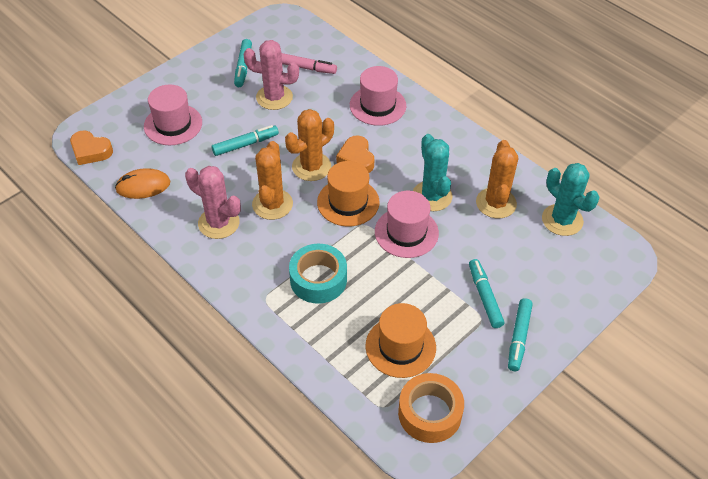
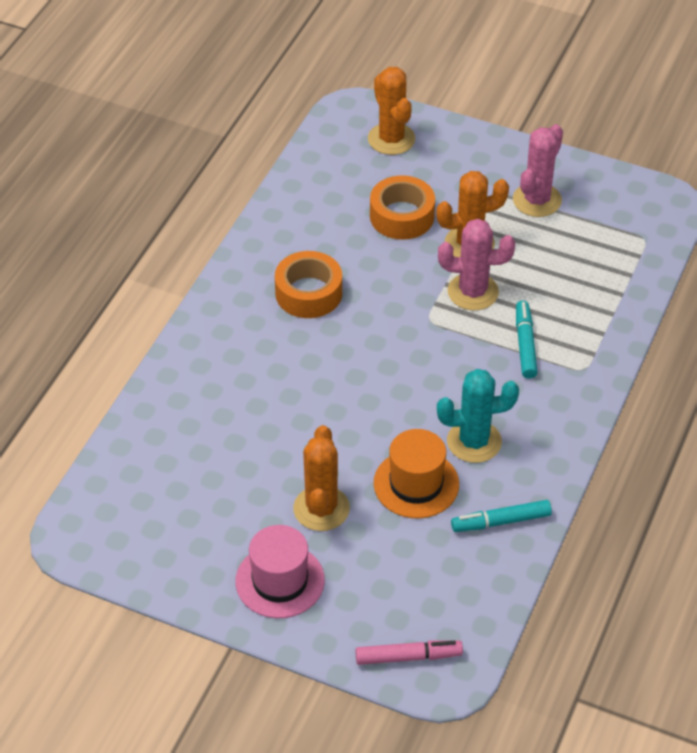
orange hat: [317,161,380,226] [366,303,436,378] = 2 -> [374,429,459,519] = 1
orange heart: [70,130,113,165] [336,136,374,173] = 2 -> none = 0
orange mouse: [115,168,170,199] = 1 -> none = 0
orange tape: [398,373,464,443] = 1 -> [275,251,342,318] [370,175,435,240] = 2
pink hat: [144,84,202,145] [350,66,406,126] [375,191,439,258] = 3 -> [235,525,325,618] = 1
turquoise cactus: [413,134,452,211] [542,163,599,236] = 2 -> [437,369,519,463] = 1
turquoise marker: [212,125,279,156] [234,39,252,87] [469,259,504,328] [508,298,533,371] = 4 -> [451,500,552,532] [516,301,538,379] = 2
turquoise tape: [289,244,347,304] = 1 -> none = 0

